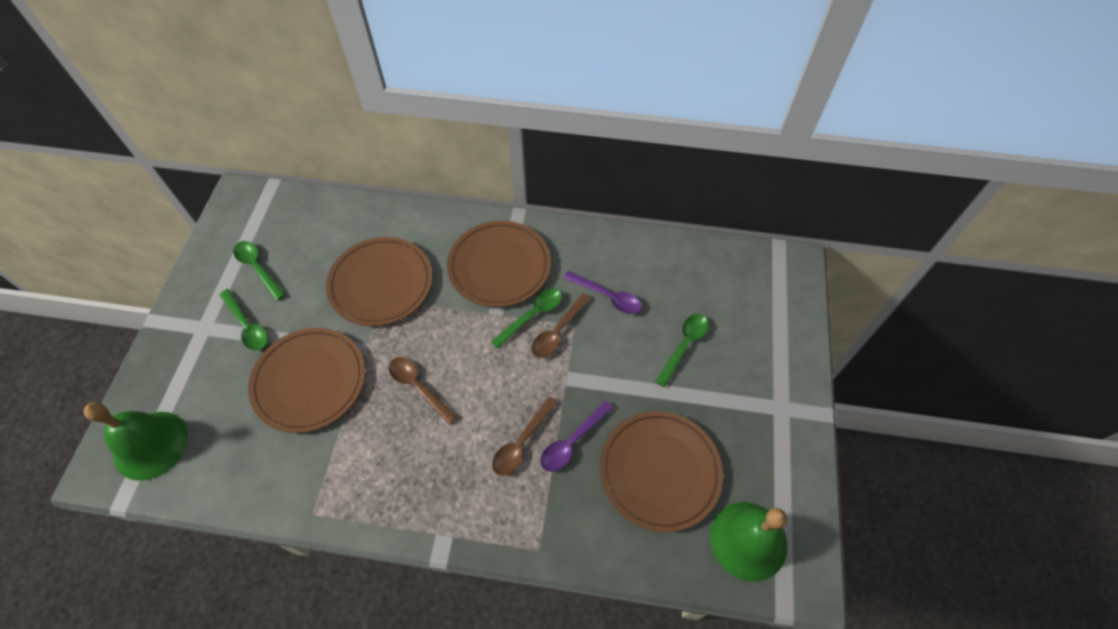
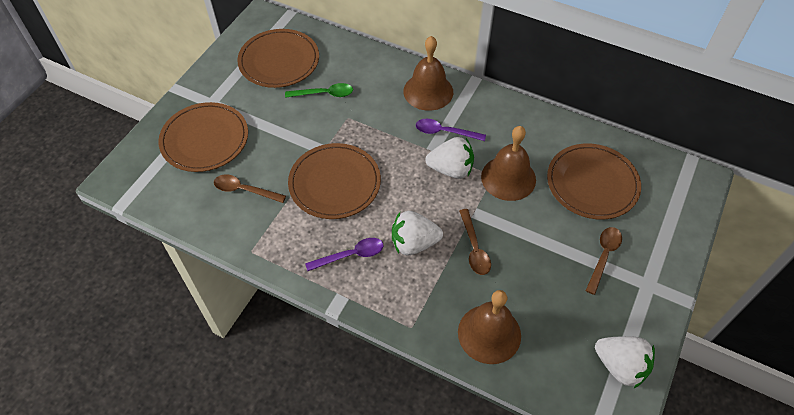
brown bell: none = 0 -> [403,36,453,111] [458,290,521,364] [481,126,536,201] = 3
green bell: [84,402,188,481] [710,502,788,581] = 2 -> none = 0
green spoon: [219,289,268,351] [233,241,285,301] [491,288,562,348] [655,314,708,387] = 4 -> [285,83,353,98] = 1
white strawberry: none = 0 -> [392,211,443,255] [425,137,474,179] [595,336,655,388] = 3

